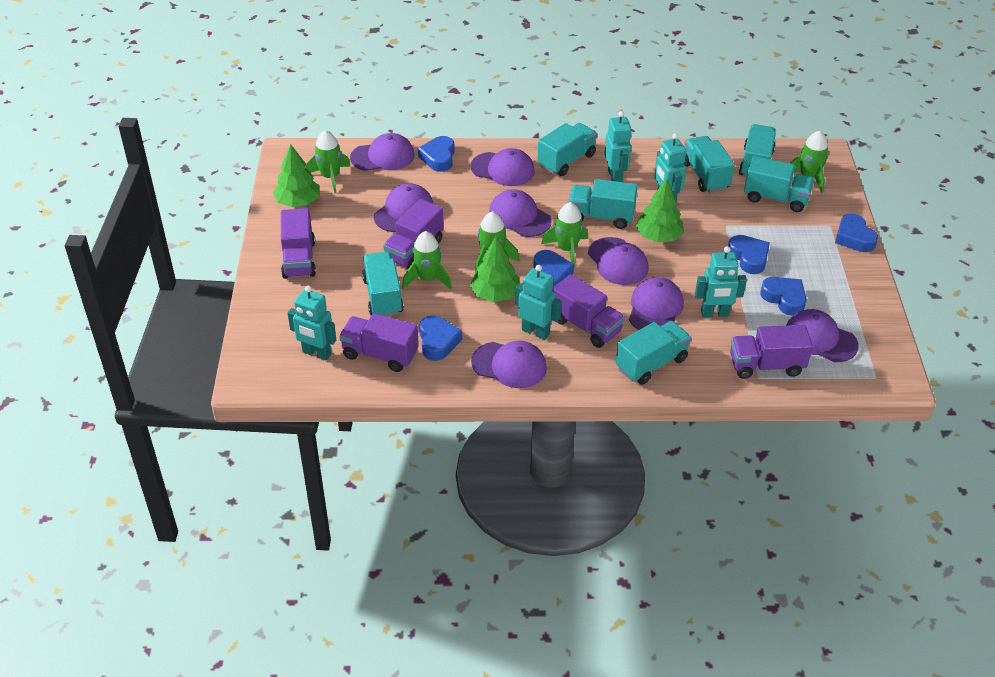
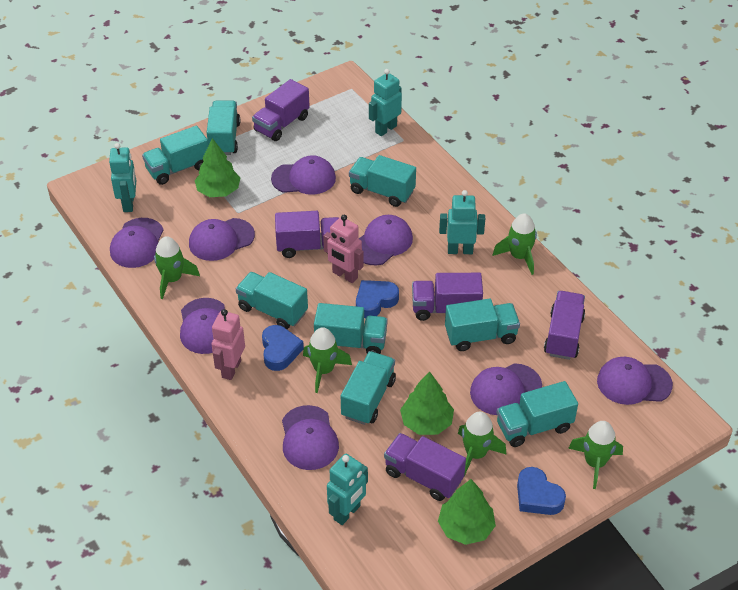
blue heart: [418,136,455,172] [419,315,462,361] [533,250,574,287] [728,235,770,274] [760,277,807,316] [835,214,878,252] = 6 -> [262,325,304,371] [356,280,399,318] [517,467,566,515] = 3
pink robot: none = 0 -> [211,309,245,380] [323,215,364,283] = 2
turquoise robot: [288,286,336,361] [515,265,562,340] [604,111,632,182] [654,133,686,206] [695,246,747,317] = 5 -> [109,143,136,212] [327,454,368,525] [369,69,402,136] [439,190,485,254] = 4
turquoise truck: [362,252,404,316] [537,123,597,176] [568,179,638,229] [616,321,691,385] [684,136,735,193] [739,124,776,177] [744,156,815,212] = 7 -> [142,126,208,185] [207,101,240,155] [236,272,308,329] [314,303,388,354] [341,351,396,425] [349,155,416,207] [445,299,520,351] [497,381,578,447] = 8

